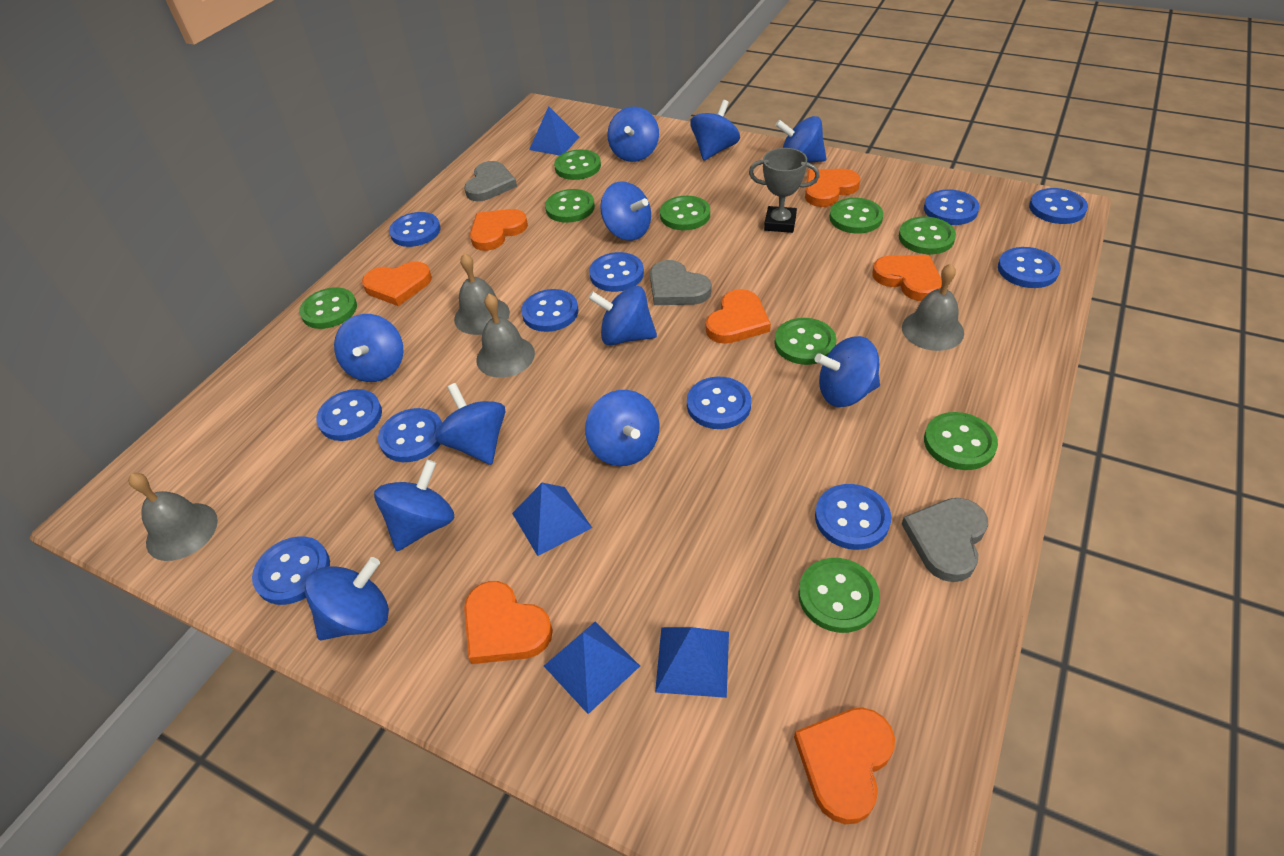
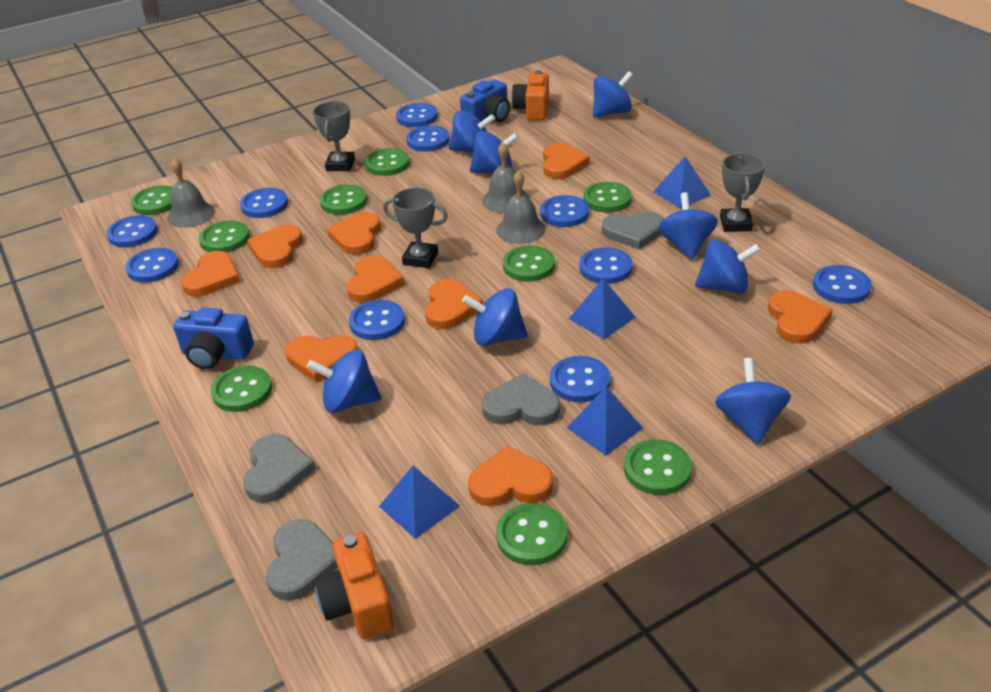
blue button: [252,536,330,605] [316,389,382,441] [378,408,442,462] [389,212,440,247] [521,289,578,332] [589,252,644,292] [687,377,751,429] [815,484,891,550] [924,189,980,225] [998,247,1061,288] [1029,188,1088,224] = 11 -> [107,215,158,247] [125,248,179,283] [240,188,288,218] [349,300,405,340] [396,103,438,127] [406,126,450,152] [540,195,589,227] [550,356,610,402] [579,247,633,284] [813,265,872,304] = 10
blue camera: none = 0 -> [173,307,254,369] [460,79,510,122] = 2
blue spinning top: [305,557,389,640] [334,314,404,382] [374,460,454,551] [435,383,505,465] [585,390,659,466] [588,286,657,346] [600,181,651,241] [607,106,659,162] [690,100,740,160] [775,116,827,163] [815,336,880,407] = 11 -> [307,349,381,413] [449,110,495,153] [462,288,528,346] [470,131,519,174] [593,71,633,117] [658,192,718,260] [695,239,761,294] [715,358,791,445] = 8
grey bell: [128,473,218,561] [454,253,510,335] [476,294,535,378] [902,264,964,351] = 4 -> [167,158,215,228] [482,142,529,213] [496,170,545,244] = 3
grey heart: [464,161,517,201] [650,260,711,305] [902,498,988,582] = 3 -> [243,434,316,503] [266,519,337,601] [482,373,560,425] [602,211,664,249] = 4
grey trophy: [749,148,820,233] = 1 -> [313,101,355,171] [383,187,448,268] [720,153,765,232] = 3
orange camera: none = 0 -> [314,532,394,639] [512,70,549,120] = 2
orange heart: [362,261,432,306] [464,581,553,664] [470,209,528,251] [706,289,771,344] [794,707,895,824] [805,169,860,207] [872,255,942,301] = 7 -> [181,251,240,297] [247,225,303,268] [285,335,358,382] [327,212,381,255] [347,255,405,303] [425,279,483,329] [468,445,553,506] [543,143,590,179] [768,290,833,344] = 9

